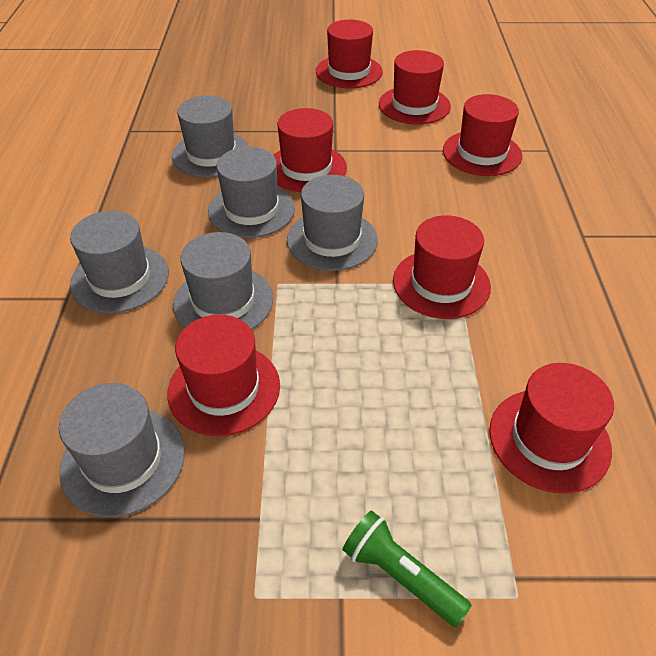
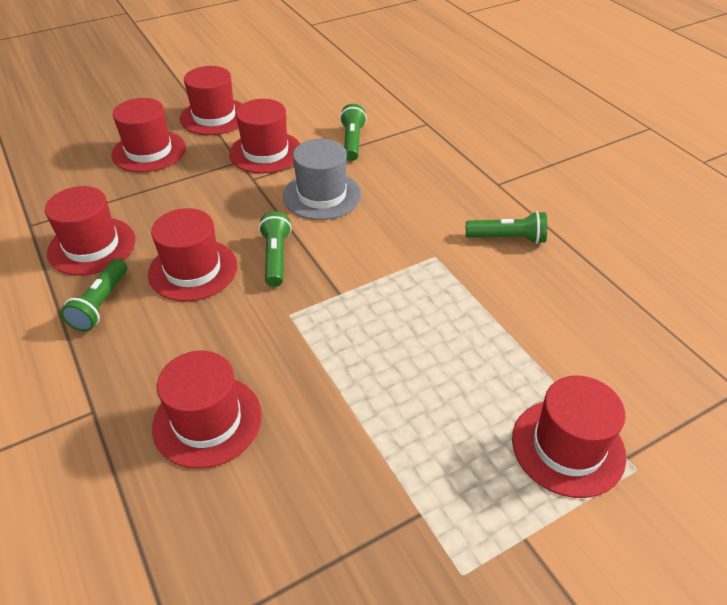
green flashlight: [343,510,472,627] = 1 -> [60,259,127,332] [259,211,292,287] [340,104,367,161] [466,211,547,244] = 4
grey hat: [59,383,185,517] [70,211,169,313] [172,95,250,178] [173,232,273,330] [208,147,295,238] [287,175,378,271] = 6 -> [283,139,361,220] = 1

